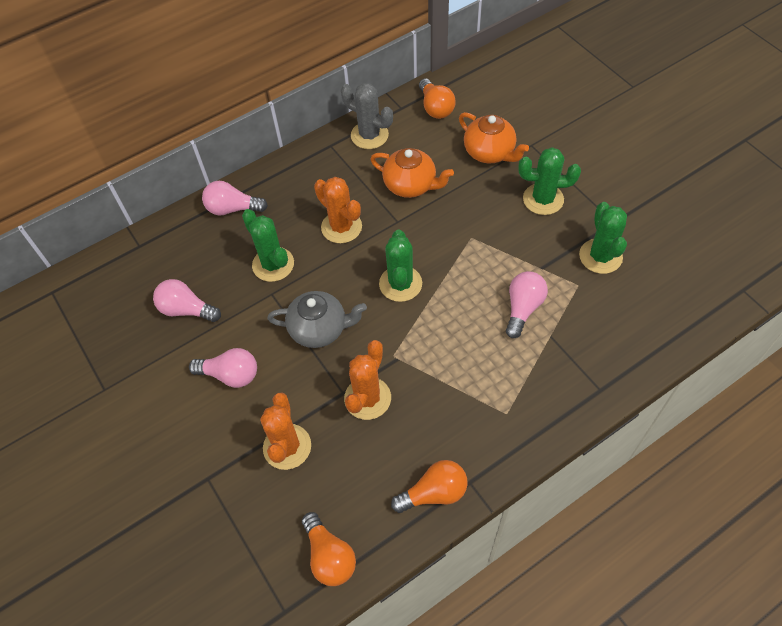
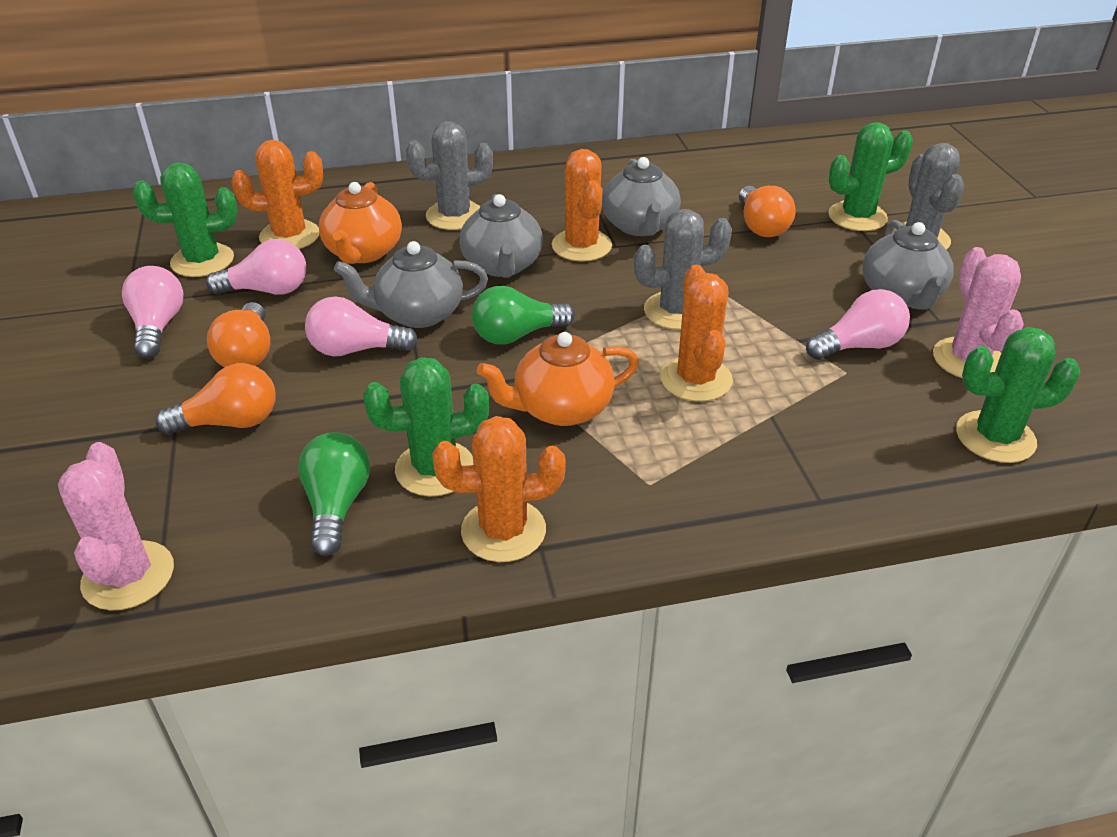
green light bulb: none = 0 -> [298,432,370,556] [472,286,575,345] = 2
grey cactus: [341,83,393,149] = 1 -> [406,121,493,230] [634,209,732,330] [893,143,964,250] = 3
grey teapot: [268,291,367,348] = 1 -> [334,241,488,328] [459,194,543,278] [602,157,681,236] [862,220,954,310] = 4
orange cactus: [260,393,311,470] [314,177,362,243] [344,340,391,420] = 3 -> [231,140,323,249] [432,416,566,562] [552,149,612,262] [660,265,733,402] = 4
pink cactus: none = 0 -> [58,442,174,610] [933,247,1024,378] = 2

